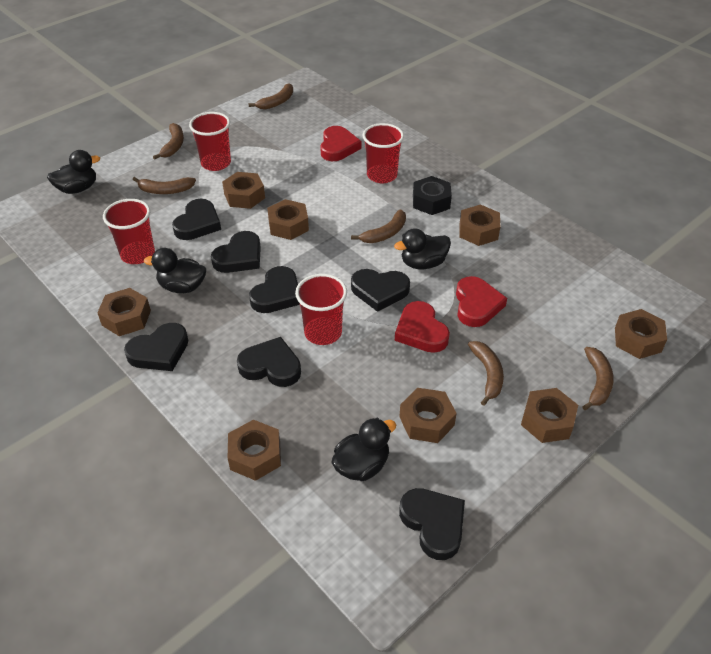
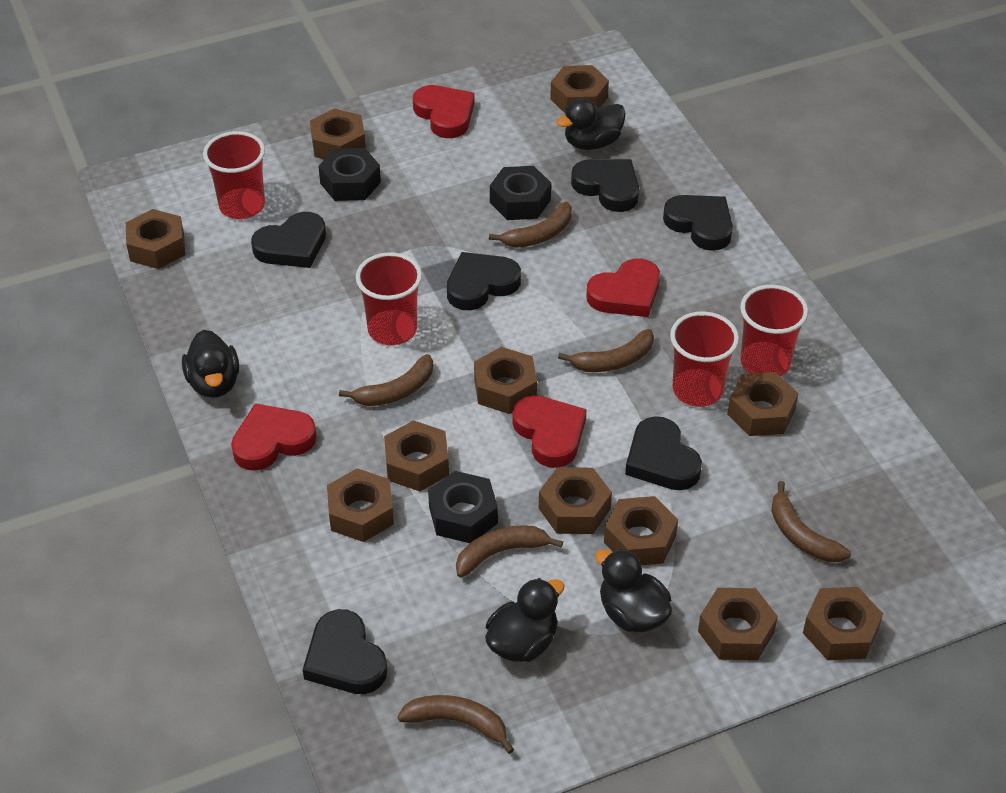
black heart: [124,323,188,371] [172,199,221,240] [211,231,261,273] [237,337,301,387] [249,266,300,313] [351,269,410,312] [399,488,465,560] = 7 -> [251,212,326,268] [303,609,387,694] [447,252,521,310] [571,159,639,212] [625,416,702,490] [663,195,733,251] = 6
black nut: [413,176,452,215] = 1 -> [318,148,381,201] [428,471,498,543] [490,166,551,220] = 3
brown nut: [97,288,151,336] [222,172,265,209] [228,420,281,481] [267,199,309,240] [399,388,457,443] [459,204,500,246] [521,388,578,443] [615,309,667,359] = 8 -> [126,209,185,269] [310,109,366,160] [327,468,394,542] [384,420,449,492] [474,347,537,414] [539,467,612,534] [550,65,609,113] [604,496,678,565] [698,588,778,660] [727,372,798,436] [803,587,883,660] = 11
red heart: [320,126,361,161] [395,301,450,353] [456,276,507,327] = 3 -> [231,403,317,471] [413,85,475,138] [512,395,587,468] [587,258,660,317] = 4

